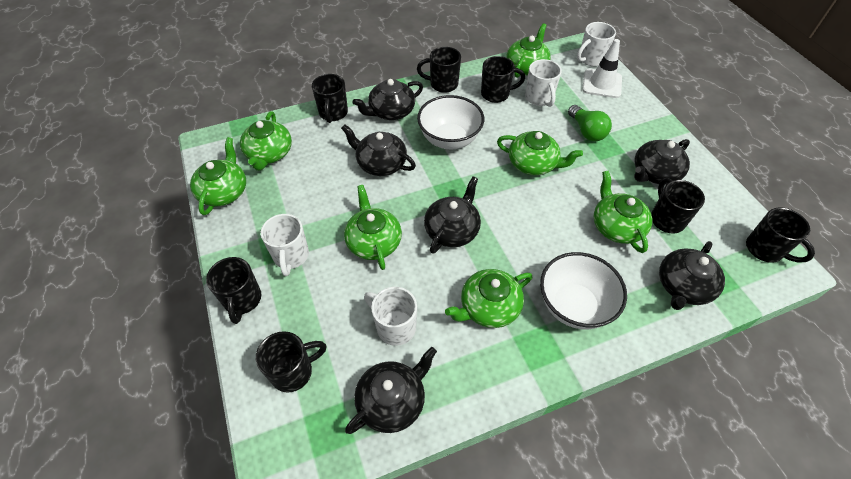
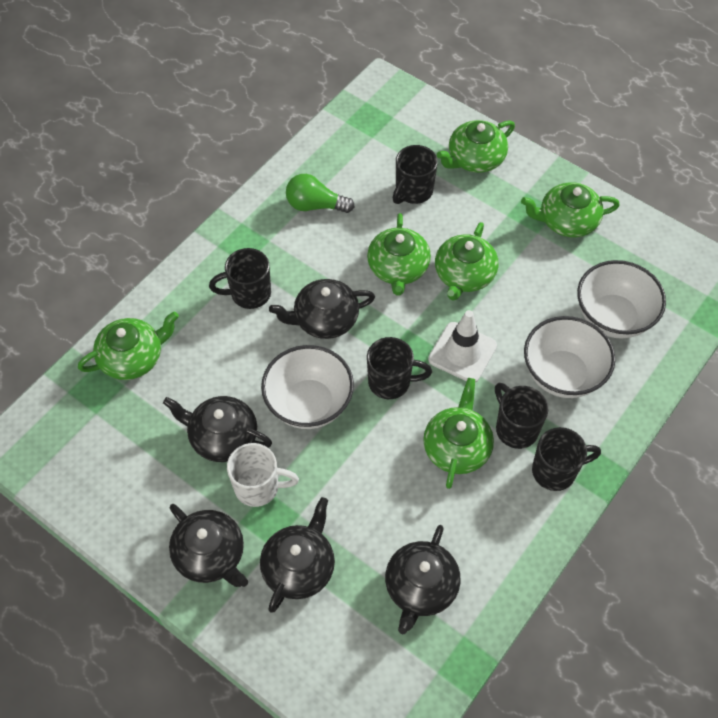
black mug: [206,257,261,324] [256,331,326,393] [312,74,348,123] [417,47,461,93] [481,56,525,103] [651,178,705,233] [746,207,815,263] = 7 -> [209,248,271,309] [367,337,432,399] [393,145,438,204] [495,383,548,449] [532,427,601,491] = 5
black teapot: [341,124,416,176] [345,347,437,434] [353,79,423,120] [424,176,481,254] [634,139,690,185] [659,241,725,310] = 6 -> [163,396,272,462] [169,504,248,587] [260,497,335,613] [269,279,375,339] [385,525,460,634] = 5
green teapot: [190,137,246,215] [240,111,292,171] [344,185,402,270] [445,269,532,328] [497,131,583,175] [506,23,551,78] [593,171,652,253] = 7 -> [78,311,179,380] [367,213,431,295] [423,378,494,489] [435,222,498,301] [437,120,515,173] [521,182,620,237] = 6
white bowl: [417,95,484,150] [540,252,627,329] = 2 -> [261,345,354,429] [524,316,615,398] [577,260,666,338] = 3
white mug: [261,214,309,276] [364,287,417,346] [525,59,562,107] [577,22,616,66] = 4 -> [227,443,299,507] = 1

